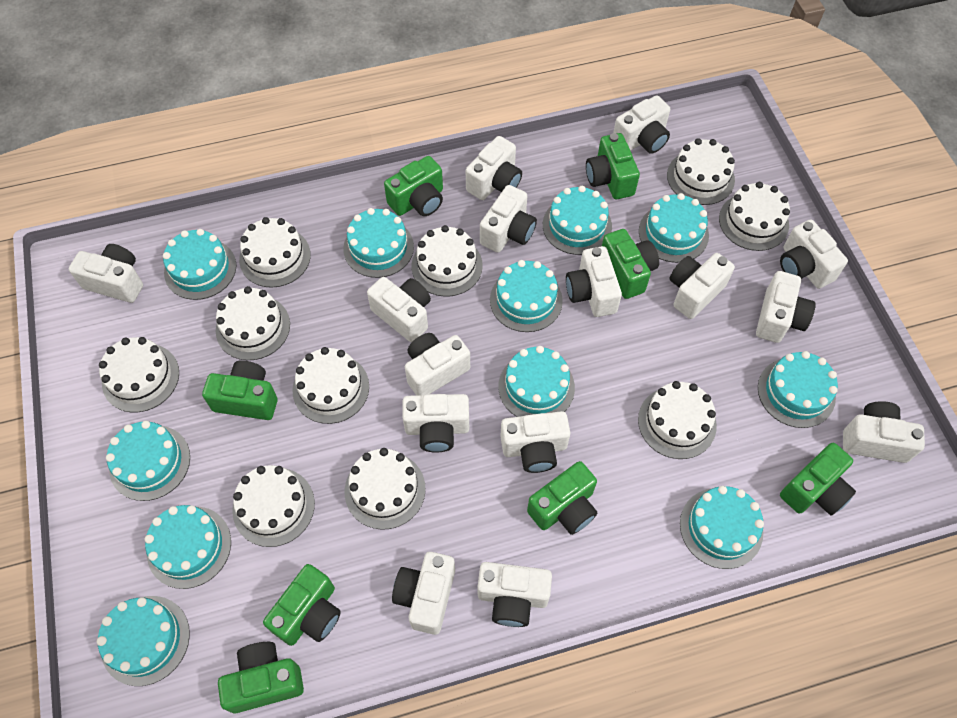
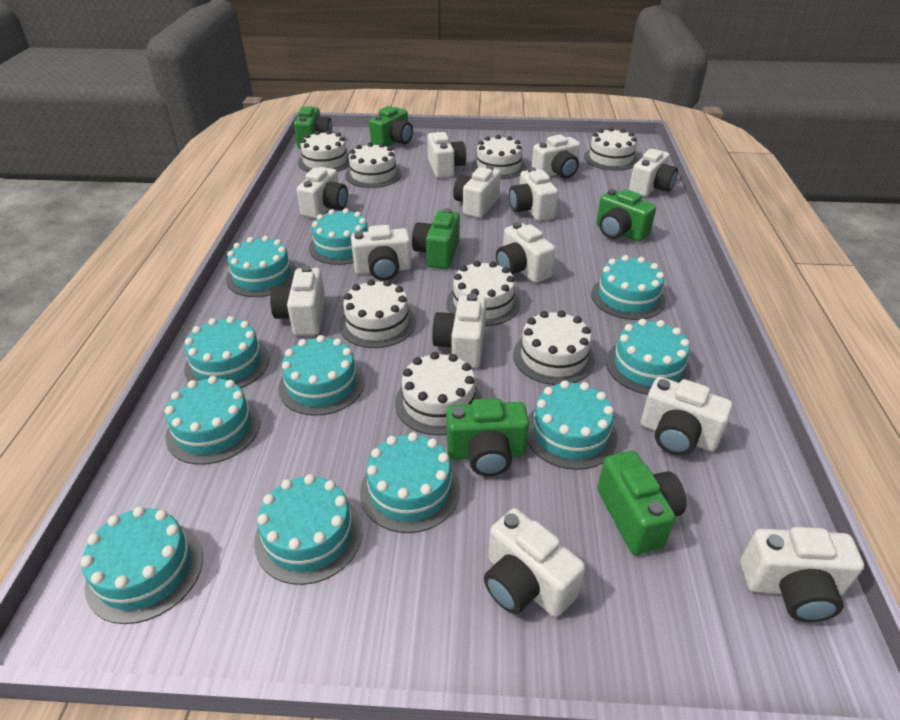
green camera: [202,360,278,420] [218,642,304,713] [263,564,341,646] [384,156,443,216] [527,461,597,535] [586,133,640,199] [602,229,659,299] [780,443,856,516] = 8 -> [294,106,333,149] [369,106,413,147] [412,208,460,269] [446,398,529,476] [596,189,656,242] [597,451,687,555] = 6
white cake: [99,337,179,412] [216,286,290,360] [232,465,315,547] [239,217,311,288] [292,347,369,424] [345,448,426,530] [412,225,483,297] [638,381,717,459] [667,138,735,205] [719,182,790,251] = 10 -> [298,130,349,172] [339,279,416,348] [345,142,401,188] [395,352,482,435] [446,261,520,326] [472,135,526,179] [513,310,595,385] [584,127,638,171] = 8
white camera: [69,244,143,303] [367,277,431,343] [392,552,455,635] [402,394,469,453] [405,333,470,395] [466,136,522,200] [478,562,552,627] [480,185,537,253] [500,411,570,473] [566,246,622,317] [613,95,670,154] [669,253,735,319] [756,271,816,343] [780,220,848,289] [843,401,925,463] = 15 -> [270,265,325,335] [297,167,348,219] [351,225,412,281] [428,132,466,178] [432,293,486,368] [453,165,501,218] [484,508,586,617] [496,222,556,283] [509,167,558,221] [532,134,580,179] [629,149,678,197] [641,377,733,456] [740,527,864,622] = 13

